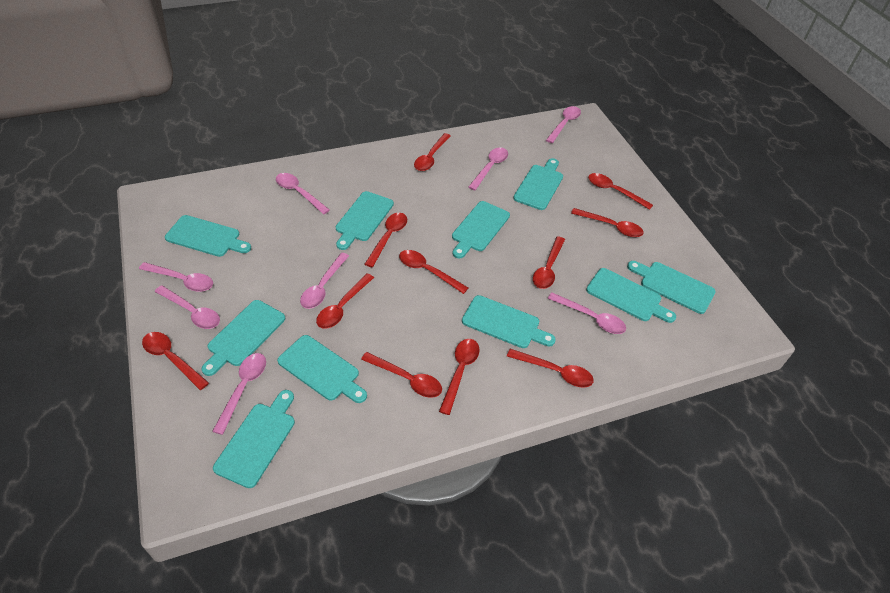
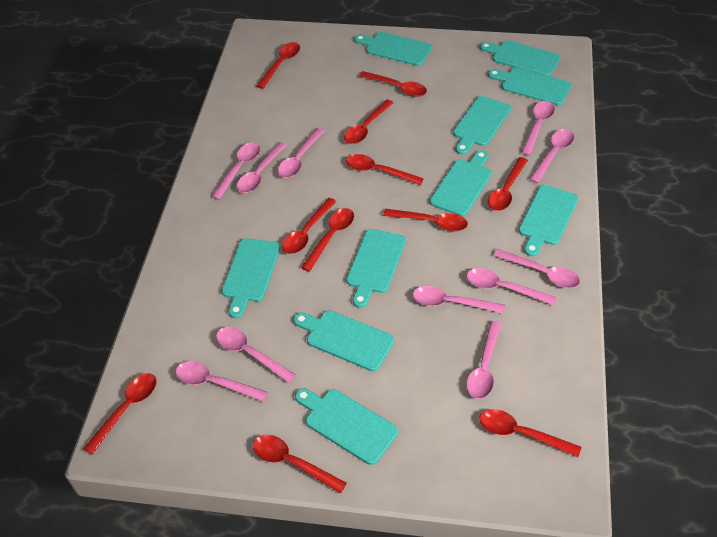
pink spoon: [139,262,213,292] [155,285,220,329] [212,353,266,435] [276,173,330,214] [300,253,349,309] [468,148,508,190] [546,106,581,143] [548,293,626,334] = 8 -> [175,361,268,402] [211,142,260,200] [216,327,295,383] [237,142,287,193] [277,128,325,178] [413,286,505,314] [466,321,502,399] [467,268,557,306] [494,249,580,288] [521,101,555,156] [529,129,574,183] = 11

